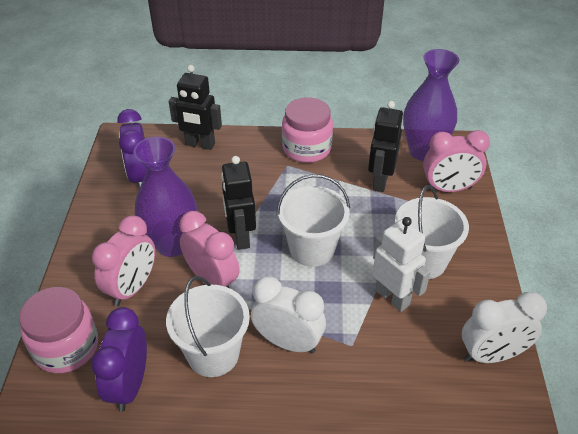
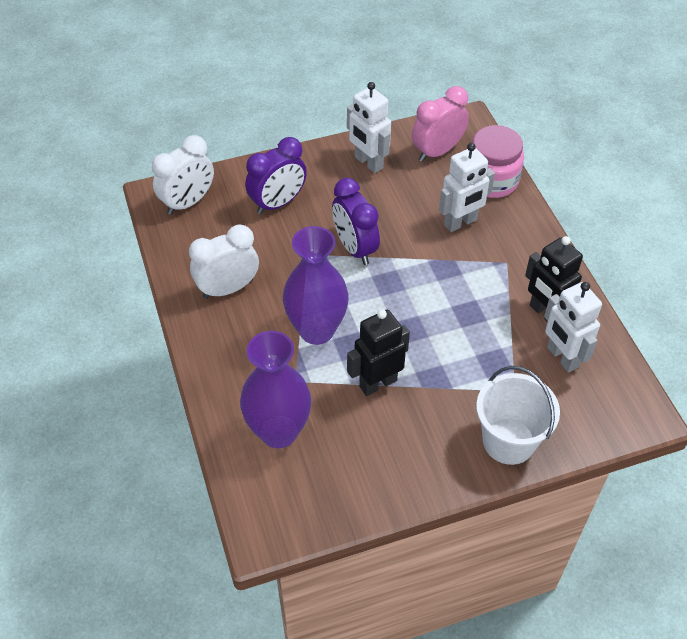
black robot: [169,65,222,150] [221,156,256,250] [368,101,403,192] = 3 -> [347,309,410,396] [525,236,583,322] = 2
pink clock: [92,215,155,306] [179,211,240,288] [423,130,490,192] = 3 -> [412,86,469,162] = 1
pink jar: [19,287,98,373] [282,97,333,163] = 2 -> [472,125,524,198] = 1
white bucket: [166,276,250,377] [277,174,350,267] [395,185,469,279] = 3 -> [476,366,560,465] = 1
white robot: [373,217,430,312] = 1 -> [347,82,391,173] [439,143,495,232] [544,282,602,373] = 3

